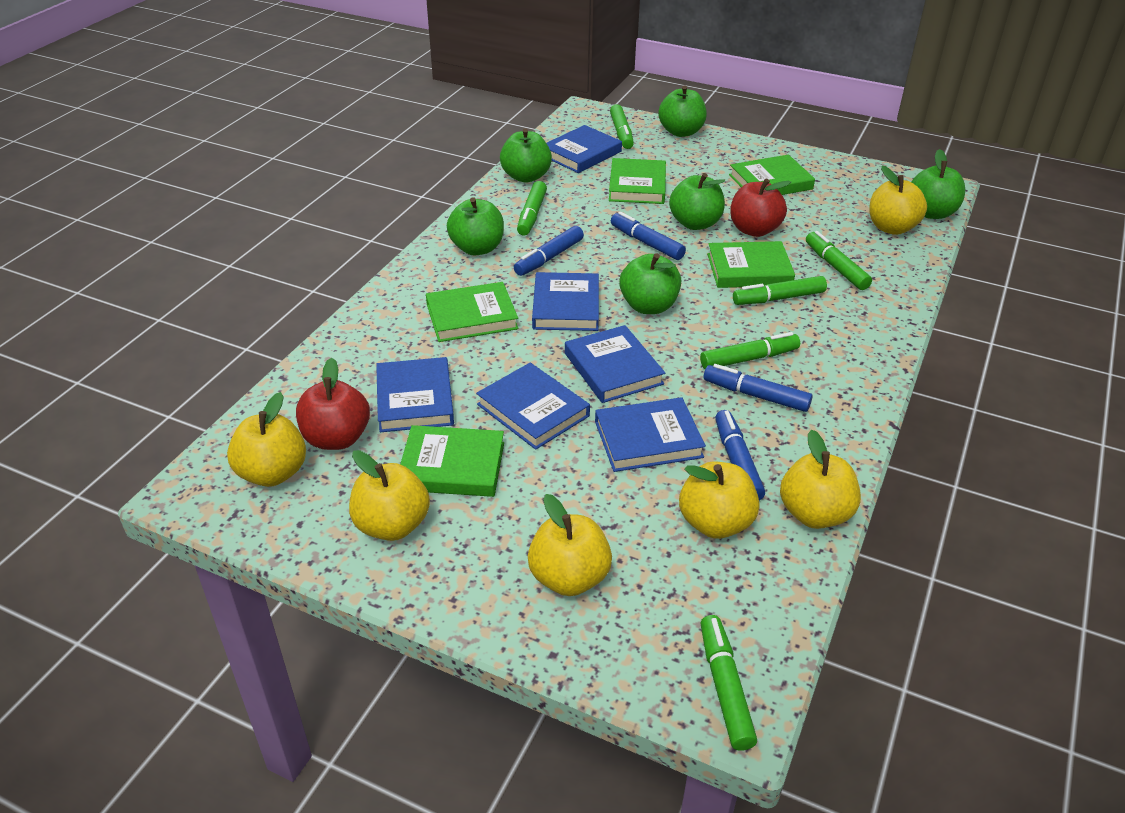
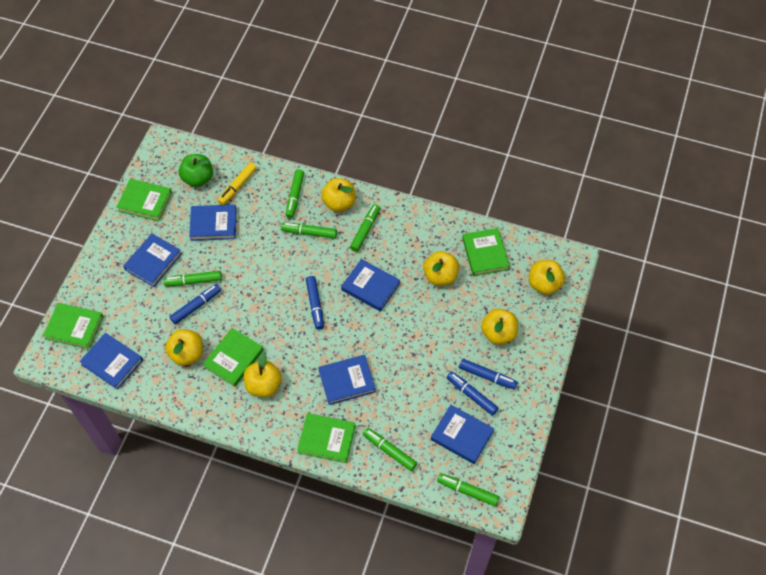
green apple: [447,197,504,255] [500,128,552,183] [619,253,681,314] [658,86,707,137] [669,173,725,230] [911,149,965,219] = 6 -> [179,154,213,187] = 1
red apple: [296,358,370,450] [730,178,791,237] = 2 -> none = 0
yellow marker: none = 0 -> [218,163,257,205] = 1

